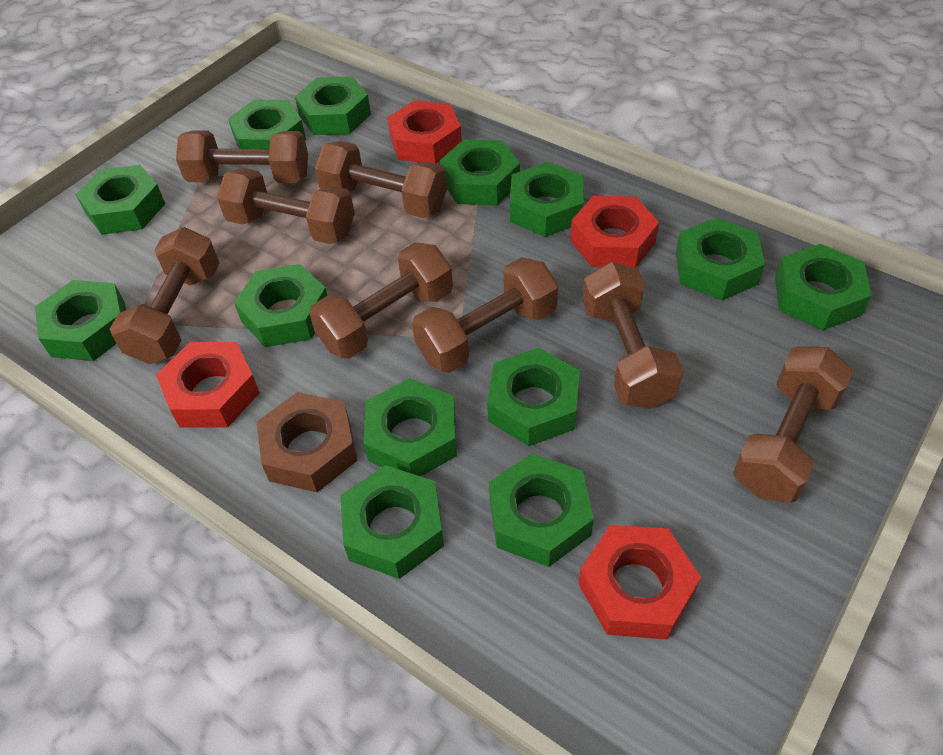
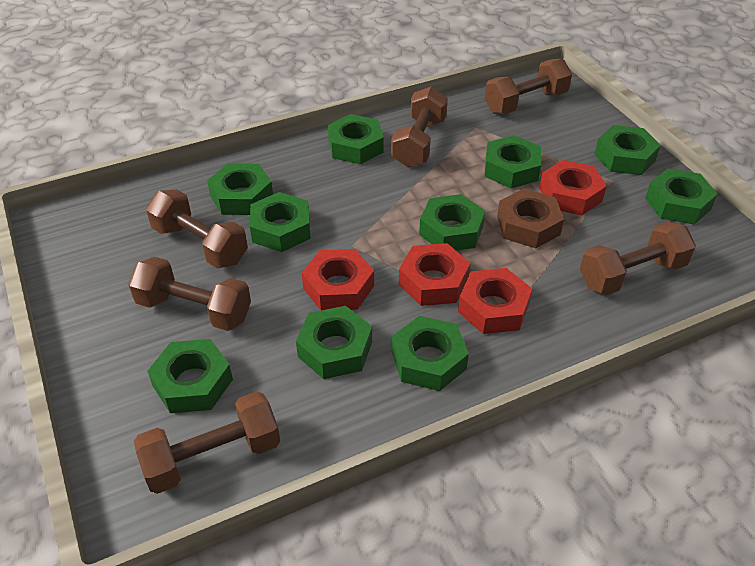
brown dumbbell: [110,227,220,364] [176,130,308,183] [217,168,355,244] [309,242,453,359] [315,141,447,218] [412,257,558,373] [582,262,683,409] [733,347,854,503] = 8 -> [128,257,251,331] [134,391,280,494] [146,189,248,269] [391,86,448,167] [484,59,572,114] [580,222,696,295] = 6
green nut: [35,280,126,361] [75,165,165,235] [228,100,306,149] [234,264,327,347] [295,76,371,135] [340,465,444,579] [364,378,457,476] [440,139,520,205] [487,348,580,446] [489,453,594,567] [510,162,583,237] [676,218,765,301] [775,244,871,330] = 13 -> [147,339,233,413] [207,163,273,215] [250,192,311,252] [296,306,372,379] [328,114,384,164] [392,316,469,391] [419,194,485,251] [484,135,541,188] [595,125,661,175] [645,168,718,225] = 10

